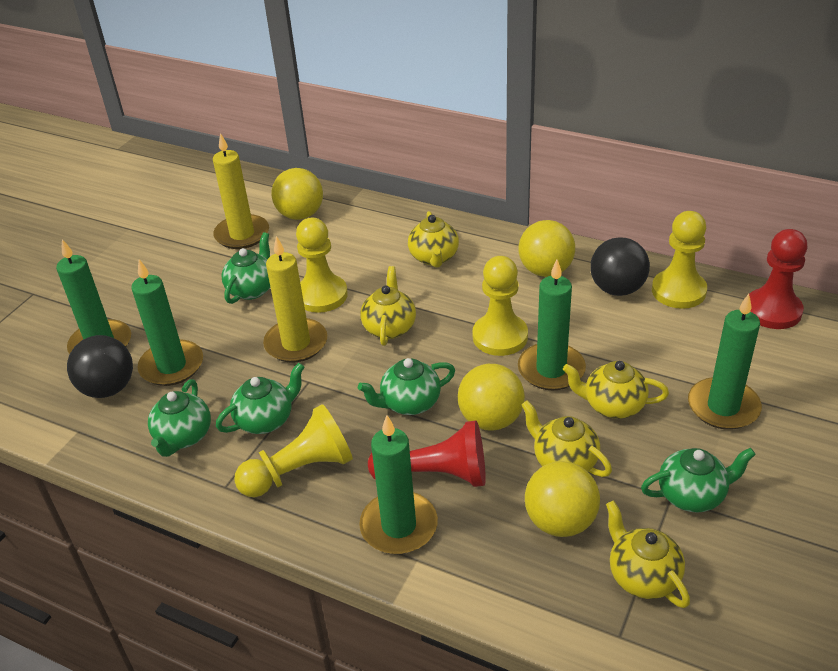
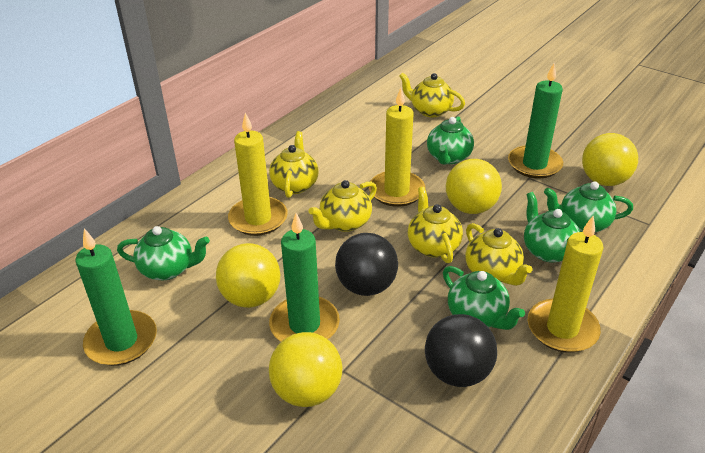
green candle: [56,239,131,354] [131,259,203,386] [359,415,438,554] [518,260,586,391] [688,294,762,430] = 5 -> [75,228,157,366] [269,213,340,342] [508,63,563,178] = 3
red pawn: [368,421,486,487] [749,229,808,329] = 2 -> none = 0
yellow candle: [213,133,269,249] [263,236,327,363] = 2 -> [228,113,288,236] [369,88,425,207] [528,216,604,353] = 3
yellow pawn: [234,404,353,497] [296,218,348,313] [472,256,528,356] [652,211,707,309] = 4 -> none = 0

